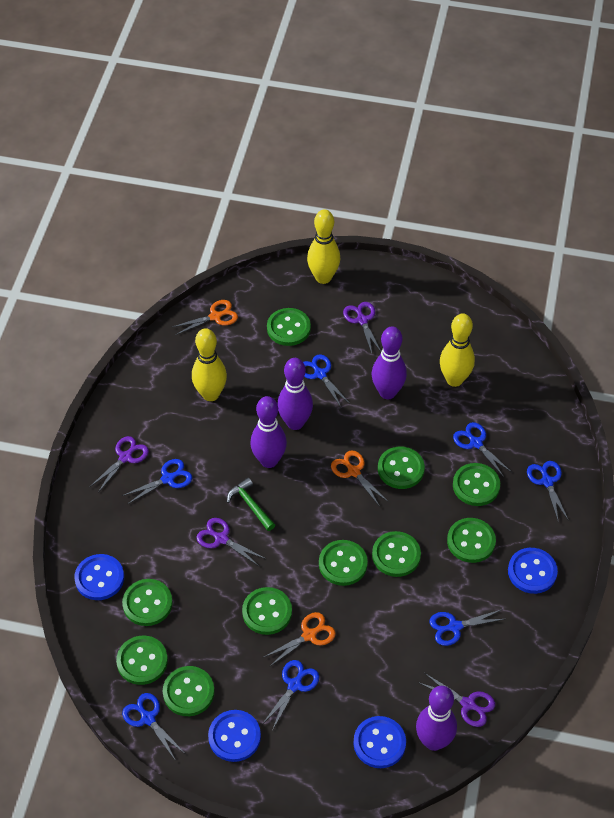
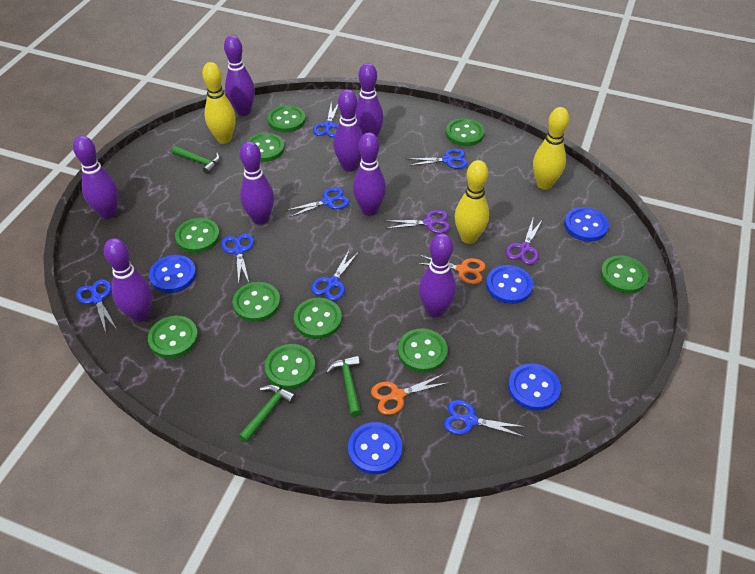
blue button: [74,554,124,600] [208,710,261,762] [353,716,406,768] [508,548,558,594] = 4 -> [149,255,196,293] [348,422,402,474] [486,265,533,304] [508,363,561,411] [564,207,609,242] = 5
green hammer: [227,478,275,531] = 1 -> [172,146,220,174] [239,385,296,443] [326,355,361,417] = 3
orange scissors: [173,300,238,335] [264,612,336,667] [331,450,387,507] = 3 -> [371,374,447,415] [417,255,486,284] = 2
purple bowling pin: [250,396,287,468] [277,358,313,430] [372,326,407,399] [416,686,457,751] = 4 -> [73,136,118,219] [104,238,152,322] [224,35,255,116] [240,141,274,225] [333,89,363,172] [353,132,386,216] [355,63,383,137] [419,233,456,317] = 8
purple scissors: [90,436,149,493] [196,518,266,567] [343,302,381,353] [418,673,495,727] = 4 -> [385,210,450,233] [506,219,543,265] = 2

